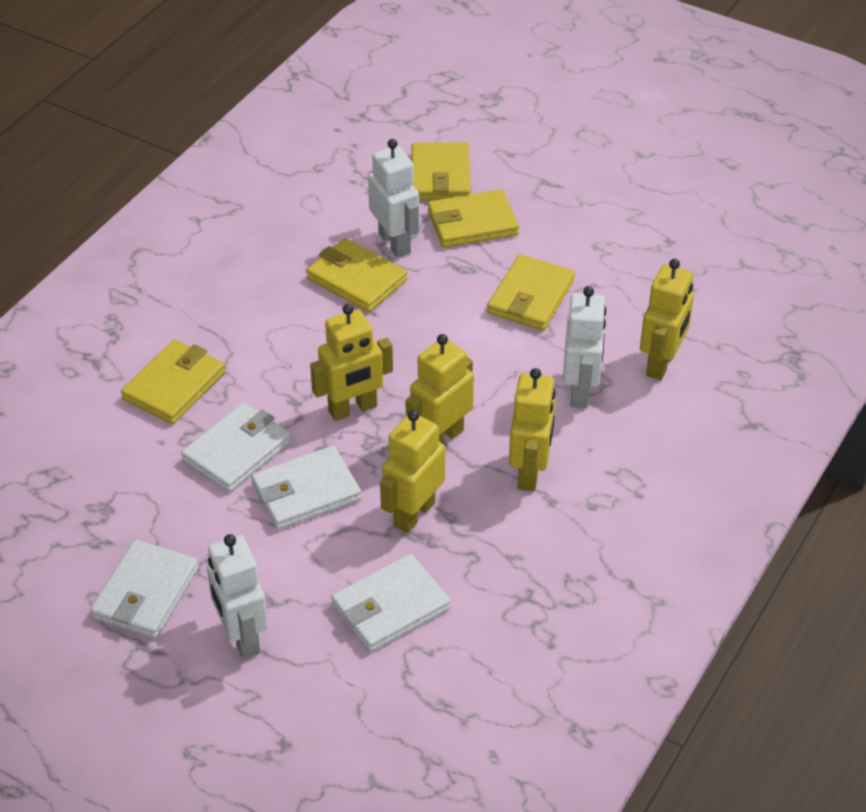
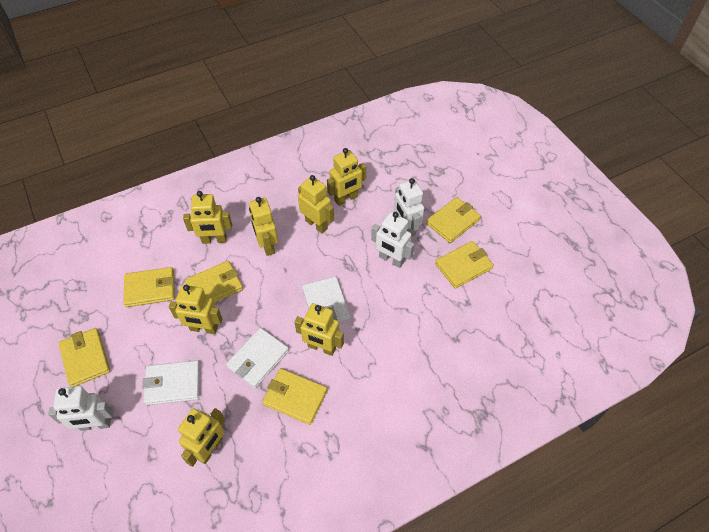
white wallet: [90,540,199,639] [181,402,291,492] [251,446,362,530] [331,554,451,652] = 4 -> [142,360,200,405] [226,328,289,388] [302,276,350,322] = 3
yellow robot: [310,304,393,421] [380,410,445,533] [406,334,474,444] [509,368,556,492] [640,259,694,380] = 5 -> [169,285,222,334] [178,408,225,467] [183,191,232,244] [249,197,278,256] [295,303,344,356] [298,175,334,233] [327,148,366,206] = 7
yellow wallet: [121,340,225,424] [307,238,407,312] [411,142,470,200] [428,189,519,248] [487,254,575,331] = 5 -> [58,328,110,387] [123,267,175,307] [185,261,243,303] [262,368,327,425] [426,197,481,243] [435,241,494,289] = 6

